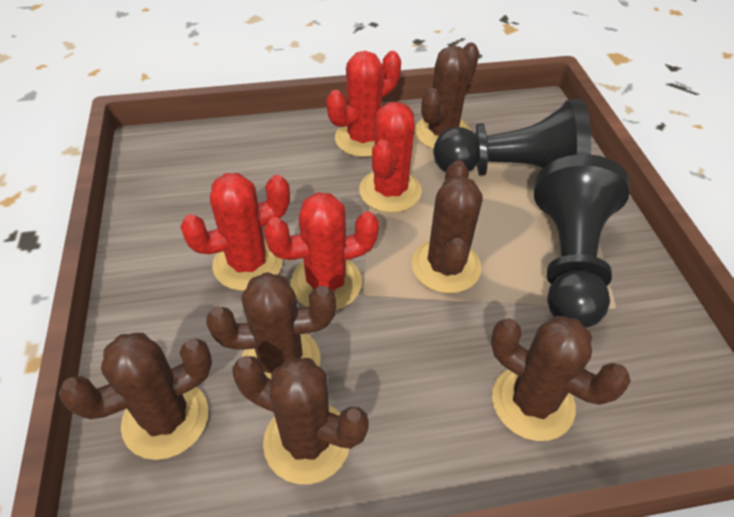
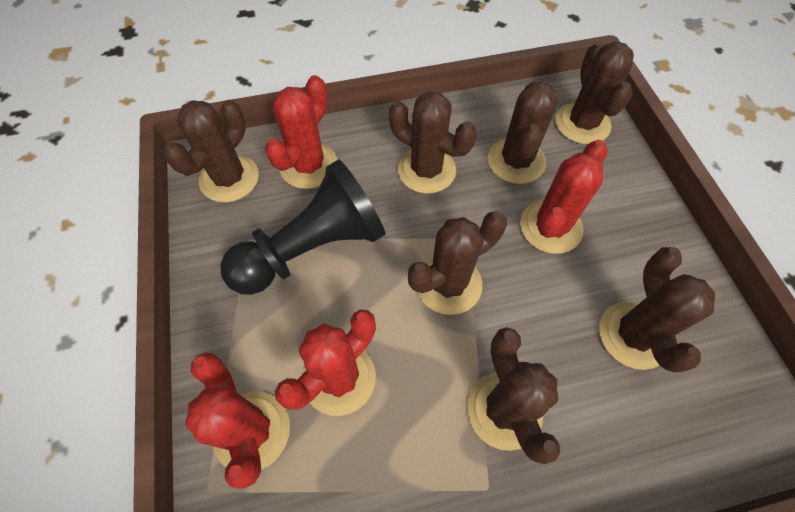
black pawn: [433,99,591,175] [534,154,630,328] = 2 -> [220,159,386,295] = 1
brown cactus: [59,333,212,460] [206,272,336,379] [232,356,369,484] [412,160,483,293] [415,43,479,149] [491,316,631,441] = 6 -> [163,100,259,203] [389,91,477,194] [408,211,507,315] [467,327,560,464] [488,80,558,184] [555,41,634,144] [599,247,715,372] = 7

